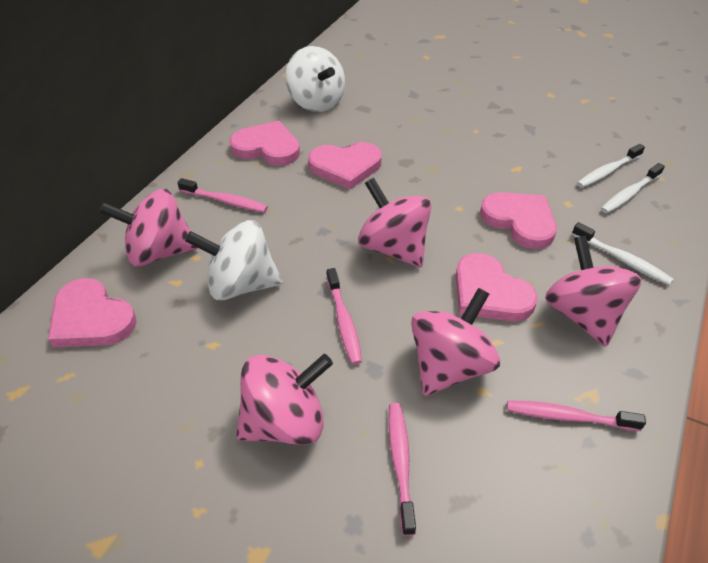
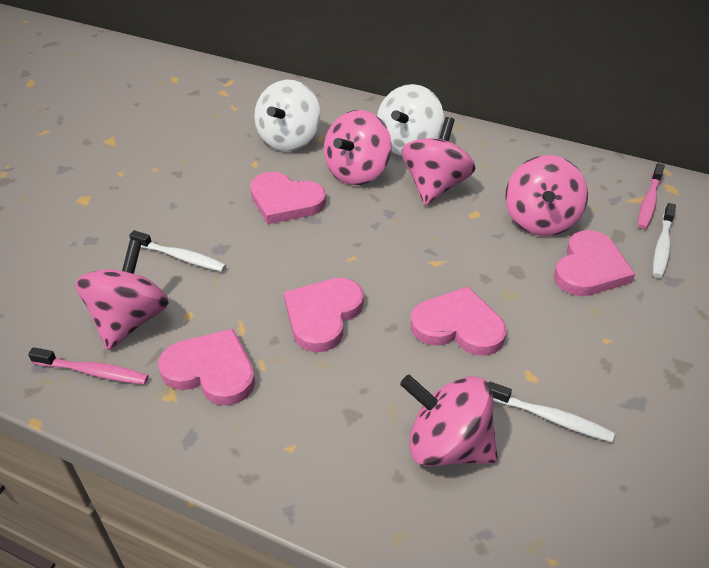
pink toothbrush: [177,178,268,213] [327,268,362,365] [388,403,416,536] [507,400,646,431] = 4 -> [28,347,149,384] [638,163,665,229] = 2

